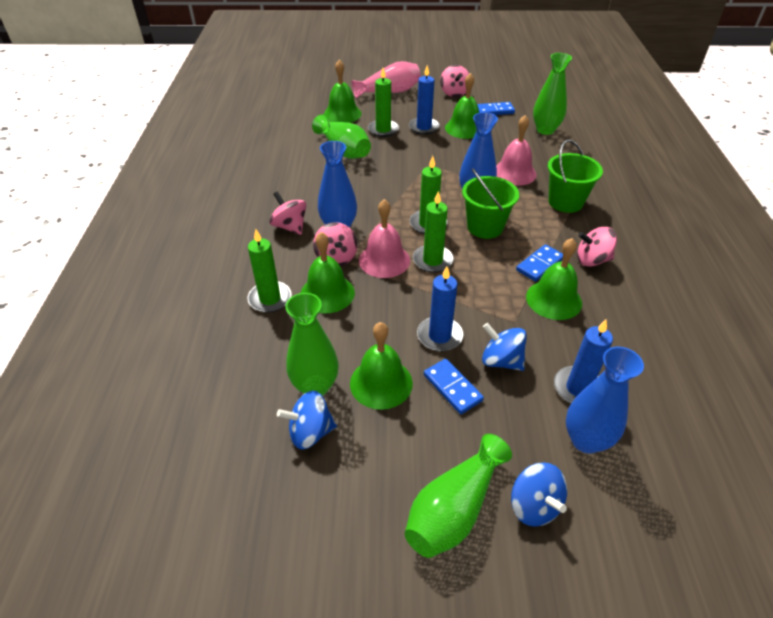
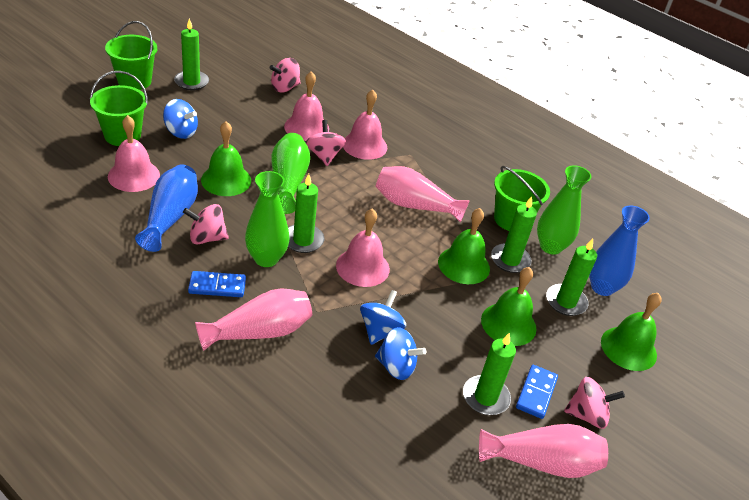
blue candle: [409,65,440,135] [417,266,463,352] [554,320,613,404] = 3 -> none = 0
blue domino: [424,359,484,414] [477,102,515,115] [516,244,563,282] = 3 -> [188,271,246,297] [516,365,558,419] = 2
blue vase: [318,141,357,228] [459,112,498,189] [566,347,644,454] = 3 -> [135,164,198,252] [589,205,650,296] = 2
green bell: [300,232,355,313] [324,60,361,123] [350,322,413,410] [445,73,479,139] [526,238,582,320] = 5 -> [201,121,251,196] [438,208,490,284] [481,267,537,346] [601,293,662,371] = 4
green bucket: [462,169,519,239] [548,139,603,213] = 2 -> [90,71,148,146] [105,21,157,90] [494,166,550,231] = 3
green candle: [247,229,292,313] [368,68,399,137] [410,156,448,234] [413,191,454,273] = 4 -> [174,18,209,91] [288,174,324,253] [463,333,516,415] [491,196,537,273] [546,239,597,316] = 5
green vase: [285,293,338,396] [312,115,371,159] [405,434,512,558] [533,53,572,135] = 4 -> [245,171,290,267] [271,133,310,214] [537,165,591,255] = 3
pink bell: [359,199,410,278] [496,115,537,186] = 2 -> [108,115,160,192] [284,71,329,141] [336,209,390,287] [343,89,387,160] = 4
pink vase: [351,61,421,99] = 1 -> [195,288,312,351] [376,166,470,223] [479,424,608,478] = 3

